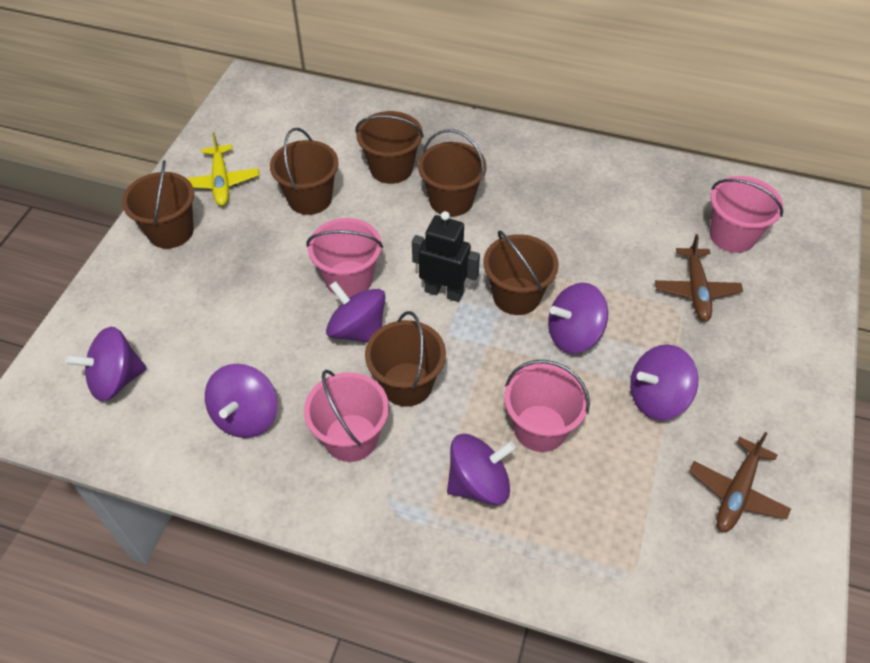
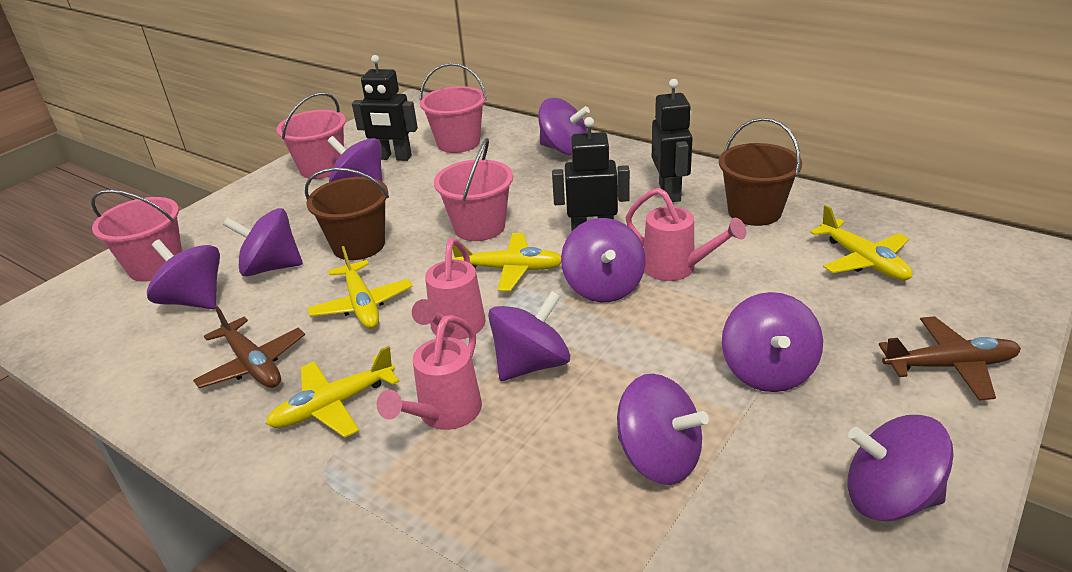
black robot: [412,211,480,302] = 1 -> [352,55,418,161] [552,117,630,231] [652,79,693,202] = 3
brown bucket: [122,160,194,249] [270,128,339,215] [356,111,424,184] [365,311,446,407] [418,129,486,217] [483,231,559,315] = 6 -> [305,168,389,260] [719,118,802,226] = 2
pink watering can: none = 0 -> [377,315,482,430] [412,238,486,340] [626,188,746,281] = 3
purple spinning top: [65,327,147,402] [205,364,277,438] [326,281,386,343] [447,434,516,505] [548,283,608,354] [630,344,698,420] = 6 -> [147,239,220,309] [223,208,303,276] [328,136,382,182] [488,291,570,381] [538,98,590,156] [561,218,646,302] [617,373,709,485] [722,292,823,392] [847,415,954,522] = 9
yellow plane: [187,132,259,206] = 1 -> [266,346,400,438] [307,246,413,329] [452,233,561,291] [810,205,913,281] = 4

